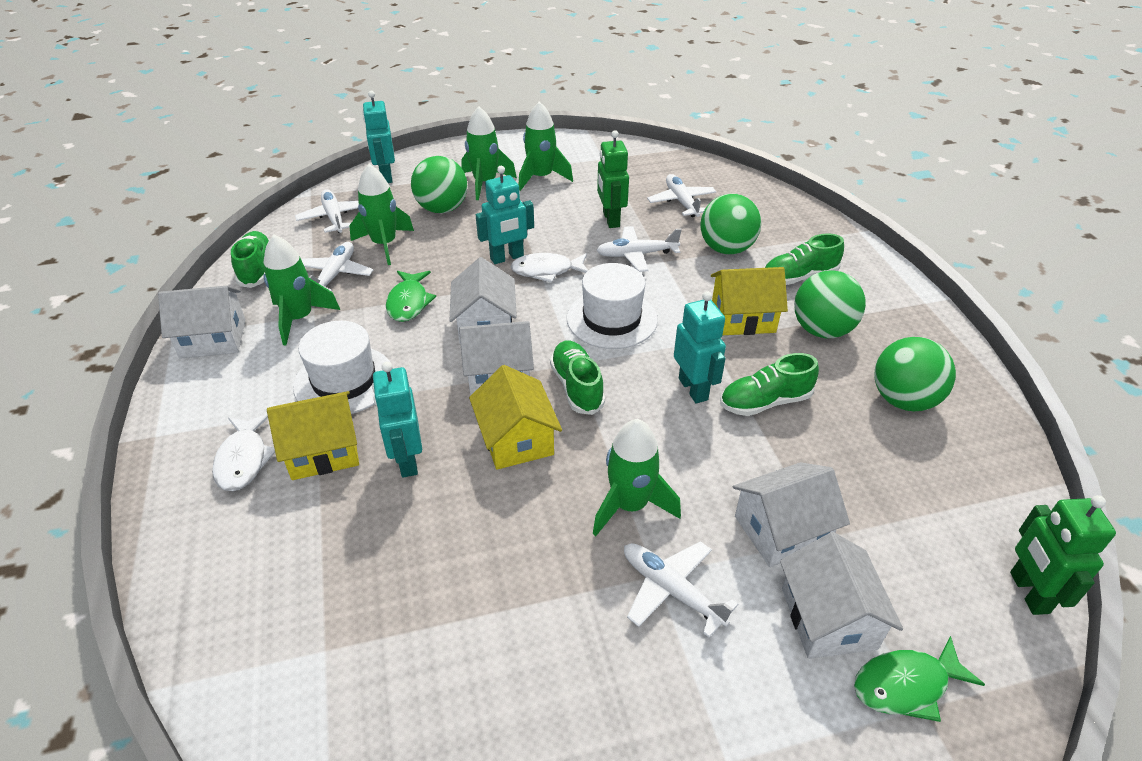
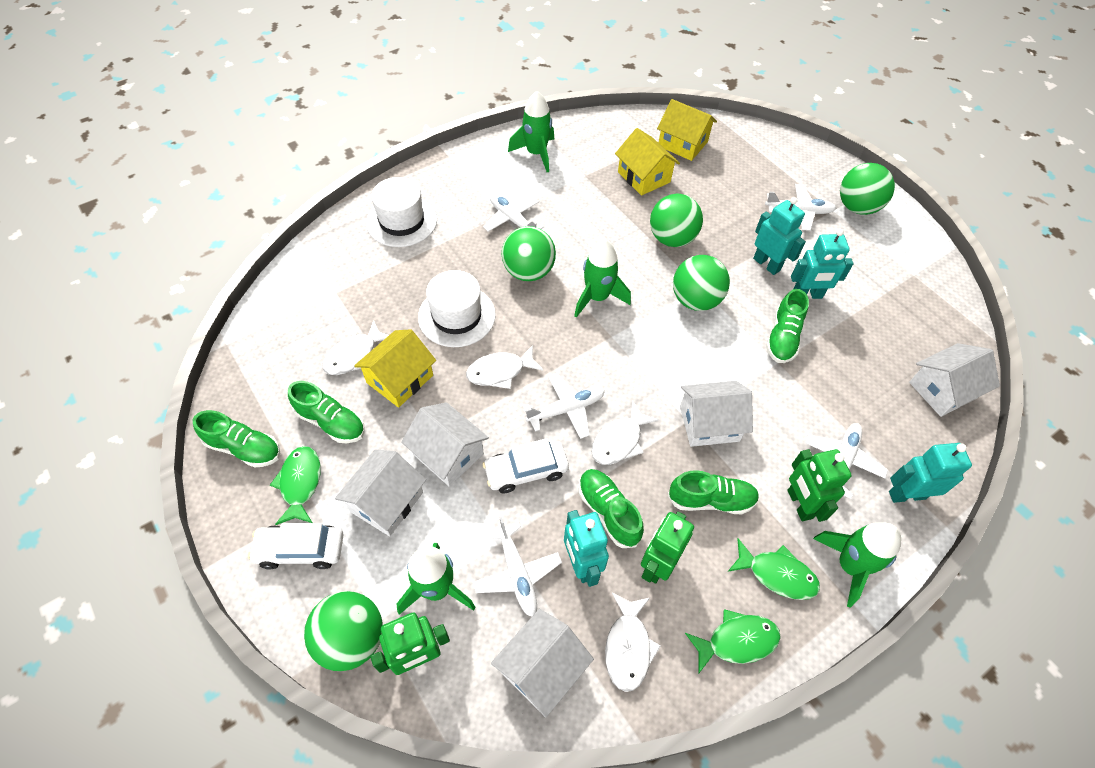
green ball: [411,156,468,213] [700,194,761,254] [794,270,866,338] [874,337,956,411] = 4 -> [304,591,383,671] [502,226,556,281] [650,194,703,247] [673,255,730,311] [840,163,895,215] = 5
green fish: [386,271,436,322] [854,636,985,722] = 2 -> [270,446,321,525] [685,609,781,673] [727,538,820,600] = 3
green robot: [597,130,629,228] [1010,495,1116,615] = 2 -> [370,612,450,675] [641,511,694,584] [787,449,852,522] = 3
green rocket: [263,235,340,345] [349,164,414,265] [462,107,517,200] [519,101,573,191] [593,419,681,536] = 5 -> [396,543,475,615] [508,91,554,172] [574,239,631,318] [813,522,901,608] = 4
green shoe: [231,231,269,288] [550,340,605,415] [720,353,819,416] [765,234,844,285] = 4 -> [193,410,280,468] [288,381,365,443] [579,469,644,548] [668,470,759,514] [766,289,809,363] = 5
white car: none = 0 -> [248,523,344,570] [482,438,569,494] = 2
white fish: [212,414,275,491] [511,253,588,283] = 2 -> [322,320,389,375] [466,345,543,389] [591,401,659,465] [605,593,661,692] = 4

